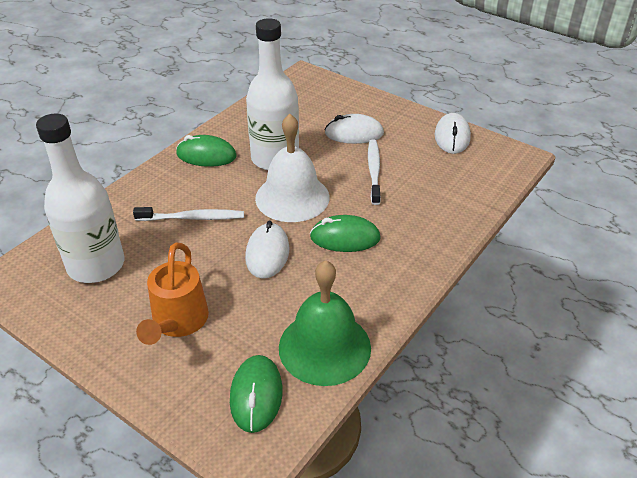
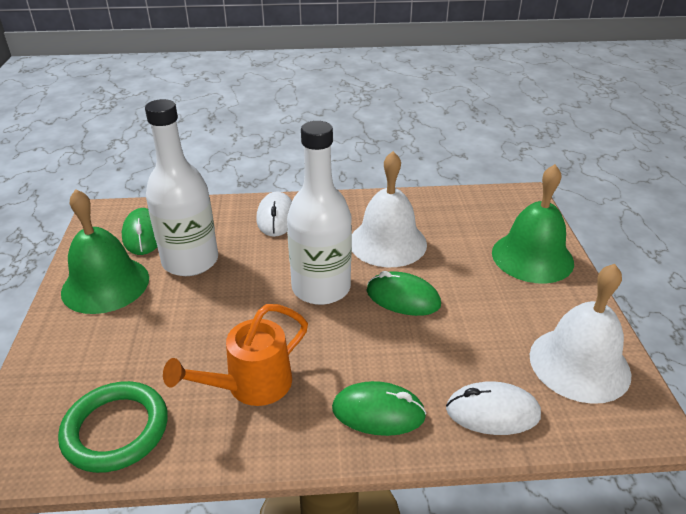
green bell: [279,260,371,386] = 1 -> [61,189,149,314] [492,164,574,284] = 2
green ring: none = 0 -> [58,381,168,473] = 1
white bell: [255,114,330,222] = 1 -> [352,151,427,267] [530,264,631,404] = 2
white mouse: [245,221,289,279] [325,114,384,144] [435,113,471,154] = 3 -> [256,192,292,237] [446,381,541,435] = 2
white toothbrush: [133,207,244,221] [368,140,381,205] = 2 -> none = 0

